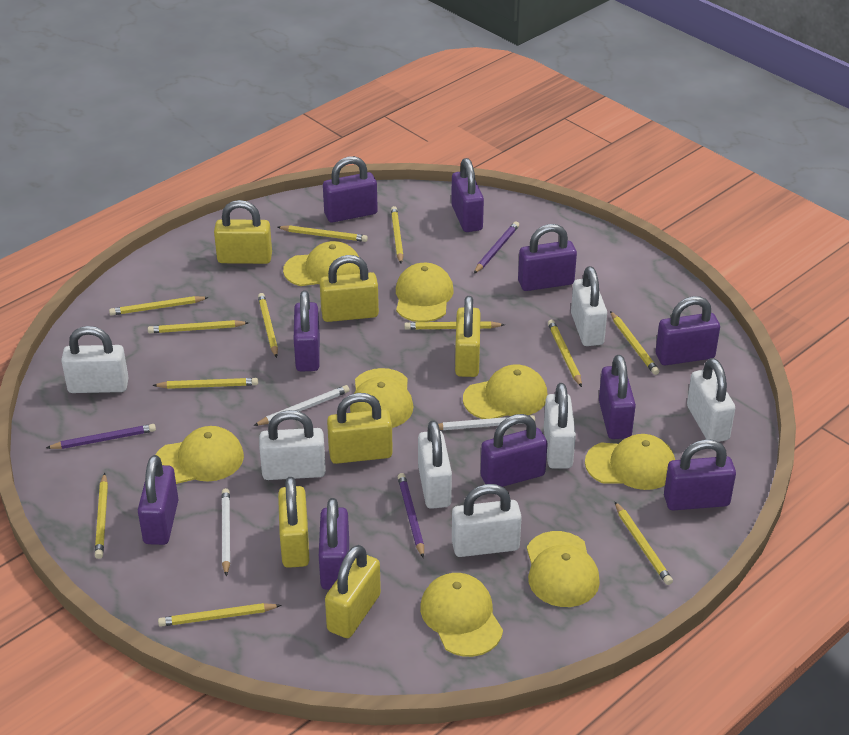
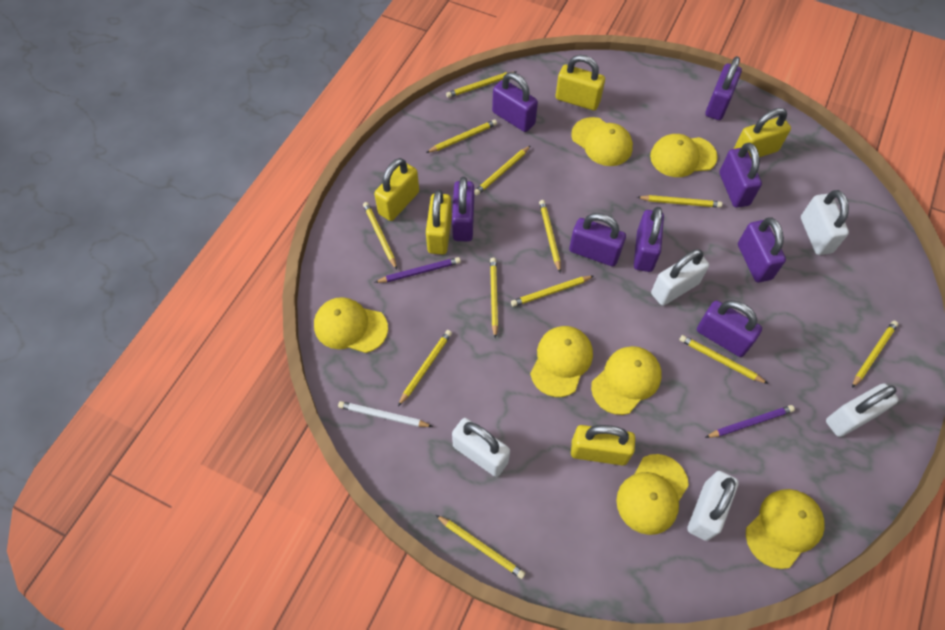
purple padlock: [138,455,179,545] [294,290,320,372] [319,498,349,590] [323,156,378,222] [451,158,484,232] [481,414,548,487] [518,224,577,291] [599,355,636,439] [655,296,720,365] [664,439,736,510] = 10 -> [452,177,474,241] [492,72,538,132] [569,213,626,266] [634,207,664,272] [697,300,762,357] [705,56,742,120] [719,143,762,208] [738,217,786,283] = 8
purple pencil: [46,424,156,449] [398,473,424,558] [474,221,519,274] = 3 -> [374,257,461,283] [705,405,795,438] = 2
white padlock: [61,326,129,393] [259,410,326,480] [418,420,452,509] [452,484,522,557] [544,383,576,469] [571,266,607,346] [687,358,735,442] = 7 -> [452,418,510,477] [651,249,709,306] [687,471,739,541] [801,190,849,255] [826,383,899,437] = 5
white pencil: [221,488,230,576] [253,385,350,426] [438,415,535,430] = 3 -> [338,401,433,427] = 1
yellow cap: [155,426,244,484] [283,241,360,286] [350,368,413,428] [396,263,454,322] [420,573,503,657] [463,364,547,419] [527,531,600,607] [585,434,675,490] = 8 -> [314,297,388,353] [530,326,593,397] [571,117,633,166] [591,346,662,415] [616,454,689,535] [650,134,718,177] [746,489,825,569] = 7
yellow padlock: [214,200,272,264] [278,477,309,568] [320,255,379,322] [325,545,381,638] [327,393,393,464] [455,296,481,377] = 6 -> [374,158,419,221] [426,190,452,255] [555,55,605,110] [571,425,635,465] [734,108,791,159] = 5

